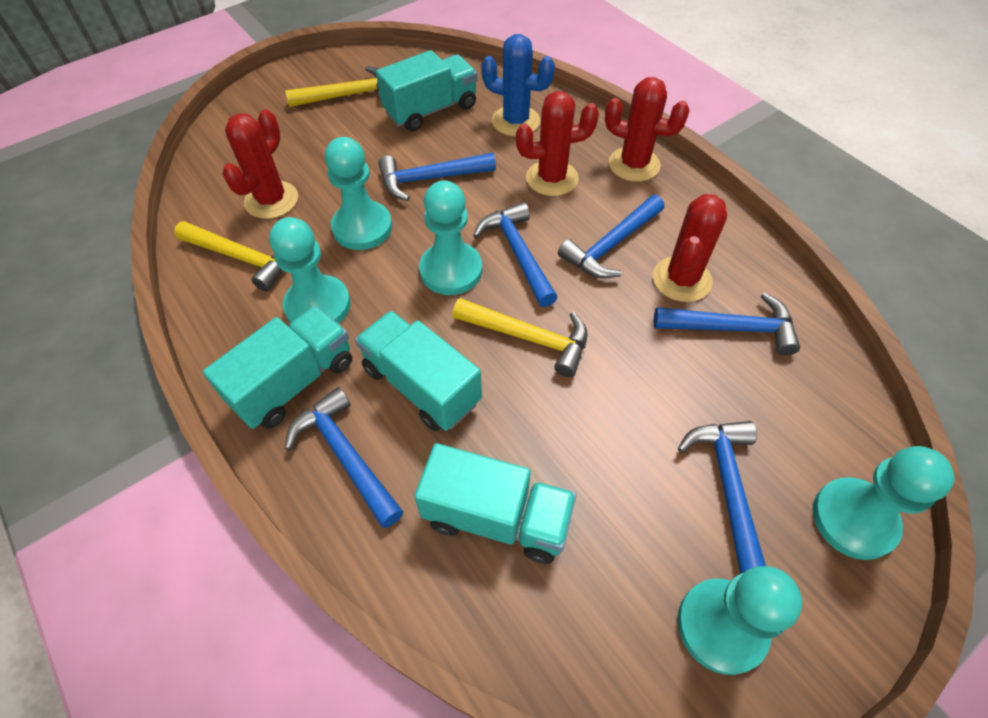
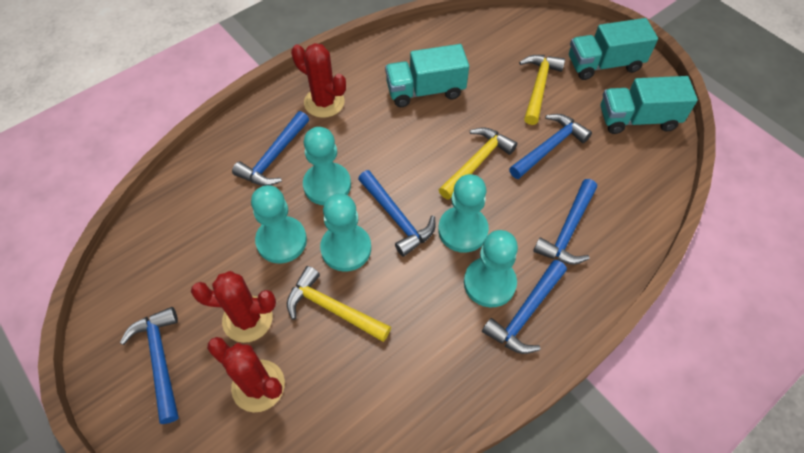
blue cactus: [481,34,555,136] = 1 -> none = 0
red cactus: [222,109,298,219] [516,91,599,196] [605,77,690,182] [653,194,727,302] = 4 -> [191,271,276,343] [207,337,285,412] [291,43,346,118] = 3
turquoise truck: [203,306,352,429] [355,311,482,431] [376,50,478,131] [414,443,577,564] = 4 -> [385,44,469,107] [569,18,658,80] [601,76,698,134] = 3

